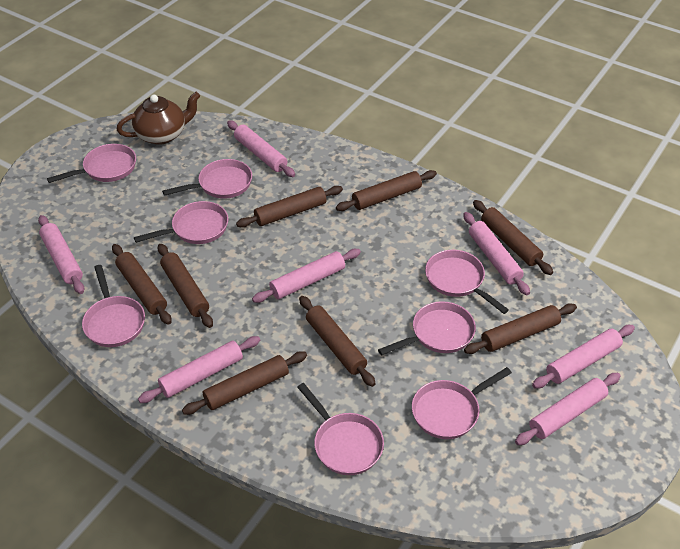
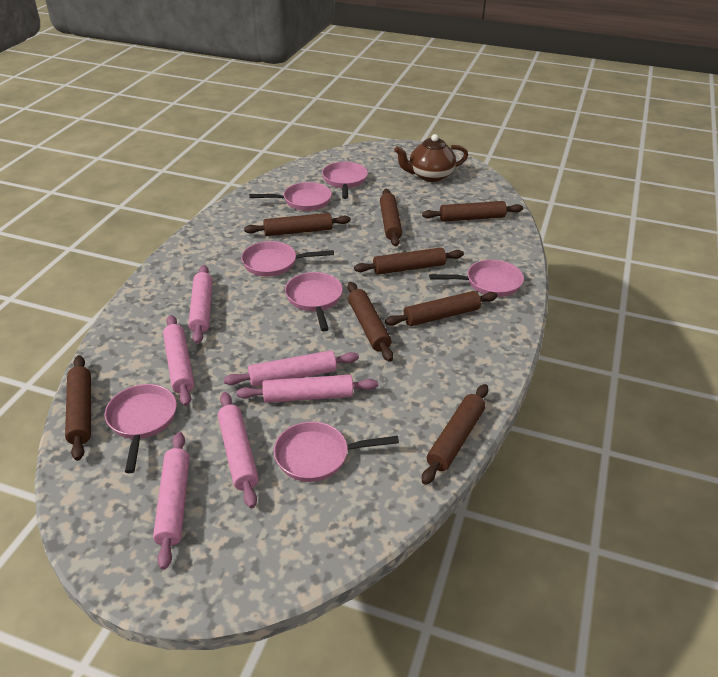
pink pan: [47,144,136,183] [82,265,145,347] [134,201,228,244] [162,159,252,199] [297,383,384,475] [378,301,476,356] [412,367,512,439] [425,250,509,314] = 8 -> [105,384,177,473] [241,241,334,277] [249,182,332,211] [274,422,399,482] [285,272,343,331] [322,162,368,199] [429,260,524,297] = 7
pink rolling pin: [38,215,84,294] [138,336,260,403] [227,120,295,177] [252,249,361,303] [463,212,530,295] [515,373,621,445] [532,325,635,388] = 7 -> [153,432,189,570] [163,315,194,406] [188,265,213,344] [218,392,259,508] [224,350,359,387] [236,375,378,403] = 6

